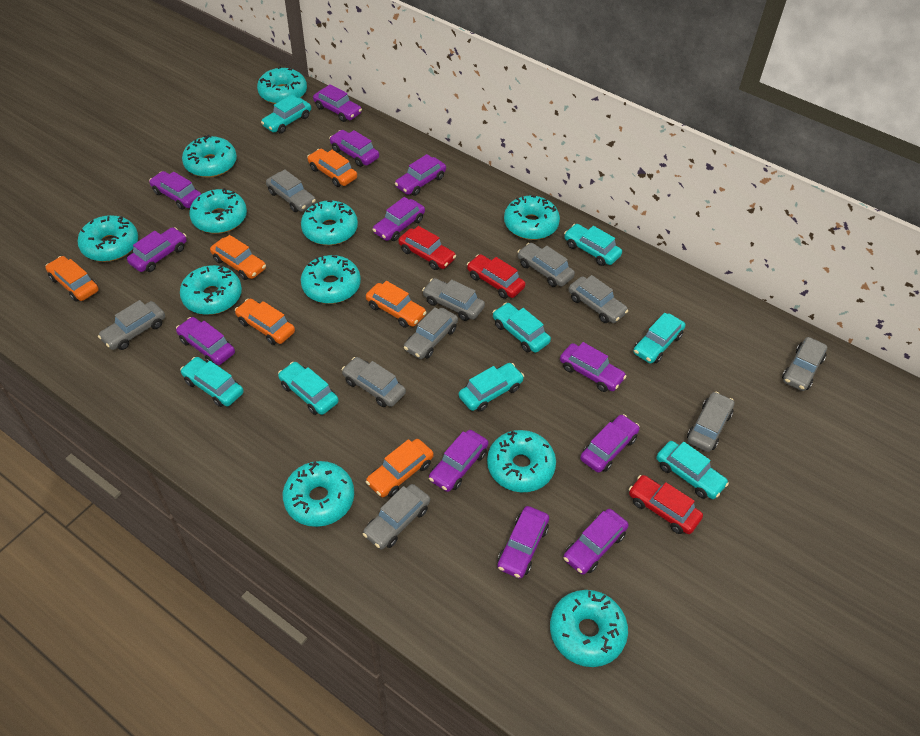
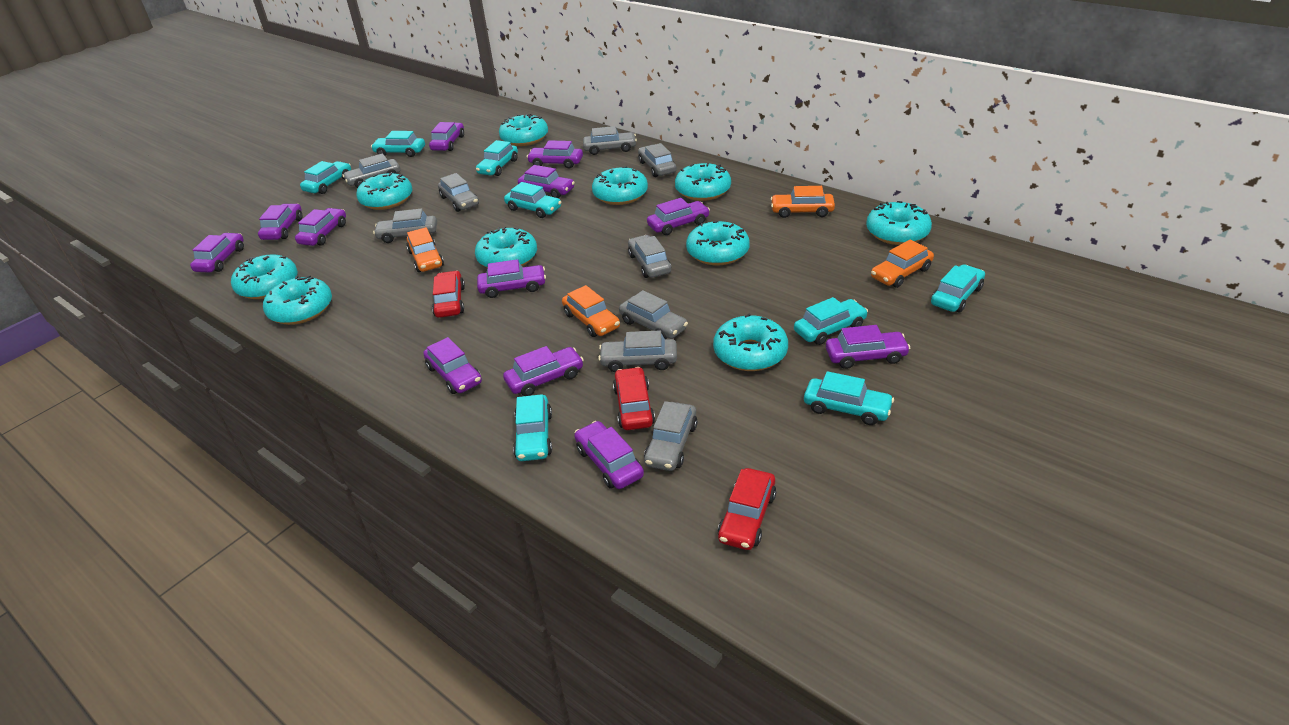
grey car: [98,300,165,350] [266,169,316,212] [342,357,406,407] [363,484,430,549] [404,307,458,359] [422,278,485,321] [517,243,575,287] [569,275,628,323] [687,392,734,452] [782,337,827,391] = 10 -> [343,153,400,188] [373,208,437,243] [438,173,479,212] [583,126,637,155] [598,330,677,372] [619,290,688,339] [628,235,671,278] [638,143,677,177] [644,401,698,471] = 9
orange car: [45,256,99,302] [210,235,266,280] [235,298,295,345] [307,149,357,187] [366,281,427,328] [366,439,434,498] = 6 -> [406,227,444,272] [562,285,620,337] [771,186,835,218] [871,240,934,288] = 4
turquoise donut: [77,215,138,262] [180,265,242,315] [182,135,237,178] [189,188,247,234] [257,66,307,104] [283,461,354,527] [301,200,358,245] [301,255,361,304] [487,430,556,492] [504,195,560,240] [550,590,628,667] = 11 -> [231,254,298,299] [263,275,332,325] [356,173,412,210] [475,227,537,268] [499,114,548,146] [592,166,648,205] [675,163,731,201] [686,221,750,265] [713,314,788,371] [866,201,932,245] = 10

